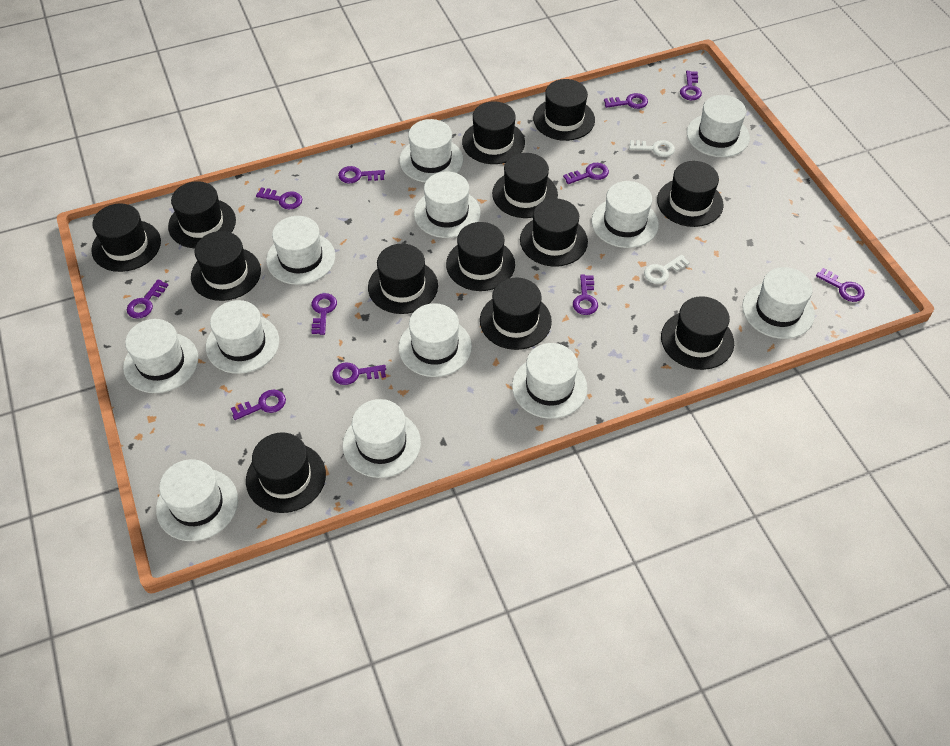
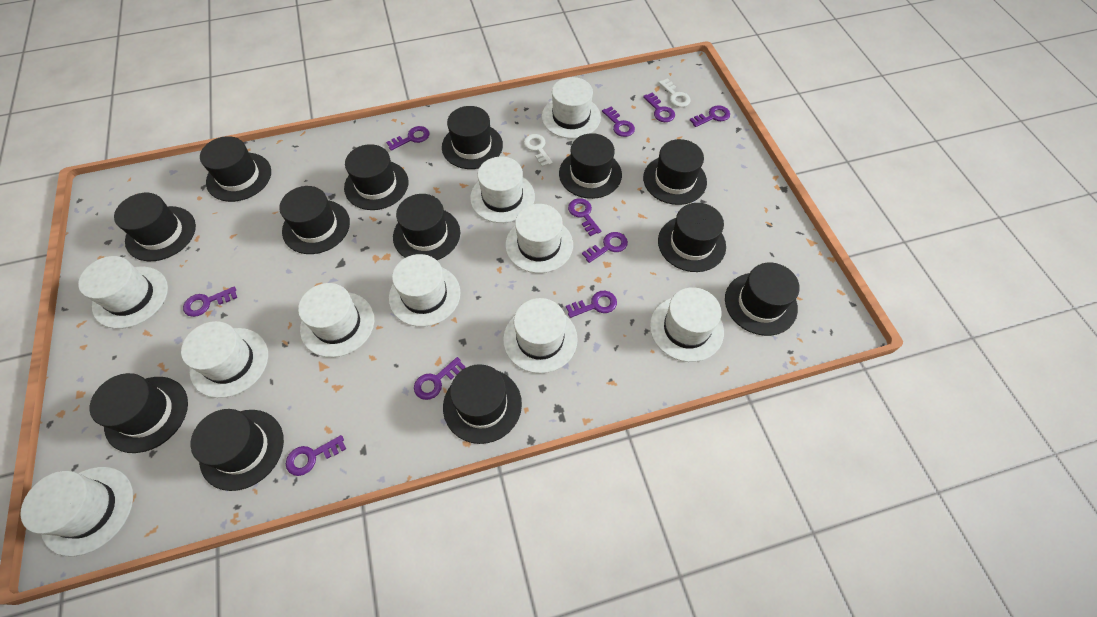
purple key: [127,279,169,319] [231,389,286,420] [256,187,302,209] [311,293,337,335] [332,362,386,385] [338,166,385,183] [563,163,609,184] [573,275,598,315] [604,93,648,109] [680,71,702,100] [816,268,865,302] = 11 -> [183,287,237,317] [286,435,346,476] [386,126,429,151] [414,357,466,400] [566,291,617,318] [568,198,601,236] [582,232,628,263] [602,107,635,137] [643,92,675,122] [690,105,730,127] = 10
white hat: [123,319,198,393] [156,459,238,541] [206,300,279,374] [266,216,335,285] [343,399,421,478] [399,119,463,182] [399,303,472,377] [414,172,481,238] [512,343,587,419] [591,181,659,248] [687,95,750,157] [742,267,815,339] = 12 -> [21,467,133,556] [78,256,168,329] [181,321,268,398] [298,283,374,357] [389,254,460,327] [470,157,535,223] [503,298,578,373] [505,204,573,273] [542,77,601,139] [650,287,724,362] = 10

